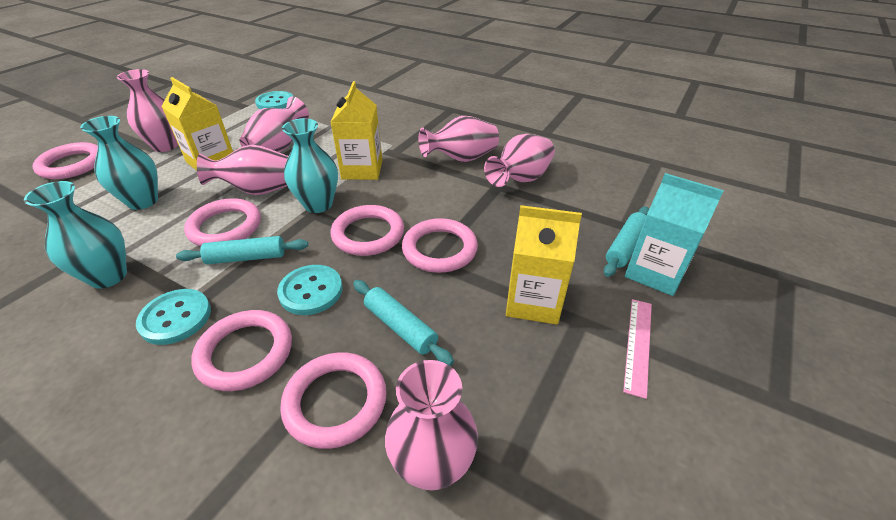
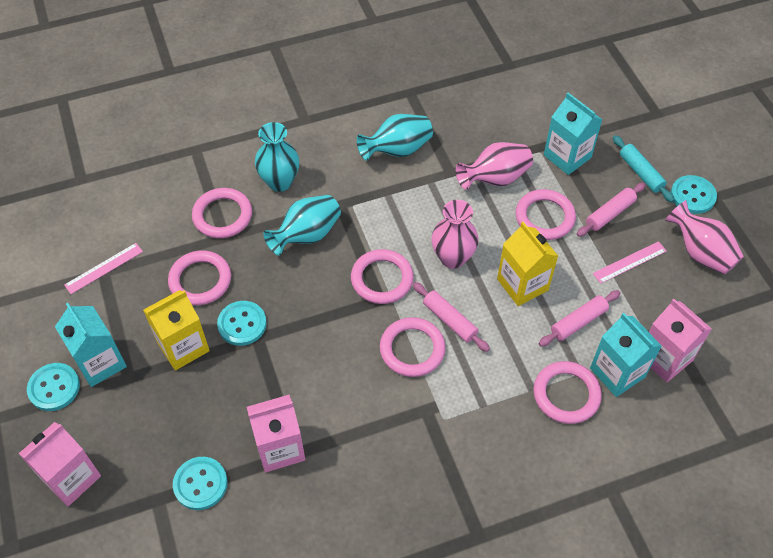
pink carton: none = 0 -> [18,422,101,506] [247,395,305,472] [649,299,712,382] = 3
pink rolling pin: none = 0 -> [413,282,490,352] [539,290,620,346] [577,183,646,237] = 3
pink ruler: [623,299,652,399] = 1 -> [64,243,143,294] [593,241,667,284] = 2
pink vase: [117,69,178,152] [197,145,289,195] [240,97,309,152] [385,360,478,491] [418,116,499,162] [484,134,555,187] = 6 -> [431,200,479,269] [456,142,533,190] [665,200,744,275] = 3
turquoise button: [136,289,211,345] [255,91,293,109] [277,265,343,315] = 3 -> [27,363,80,411] [173,457,228,510] [217,301,267,346] [671,175,717,214] = 4
turquoise carton: [625,173,724,296] = 1 -> [55,303,127,387] [544,93,603,175] [590,313,662,397] = 3
turquoise rolling pin: [176,236,308,264] [353,280,454,366] [604,207,649,277] = 3 -> [613,135,674,202] = 1
yellow carton: [162,77,233,170] [331,81,382,180] [506,205,582,325] = 3 -> [143,290,210,371] [497,222,558,306] = 2

